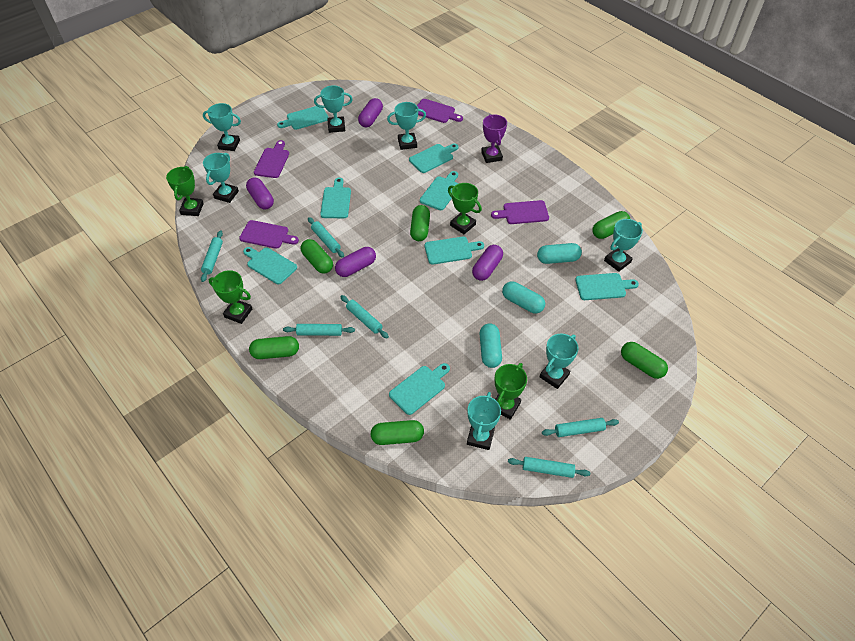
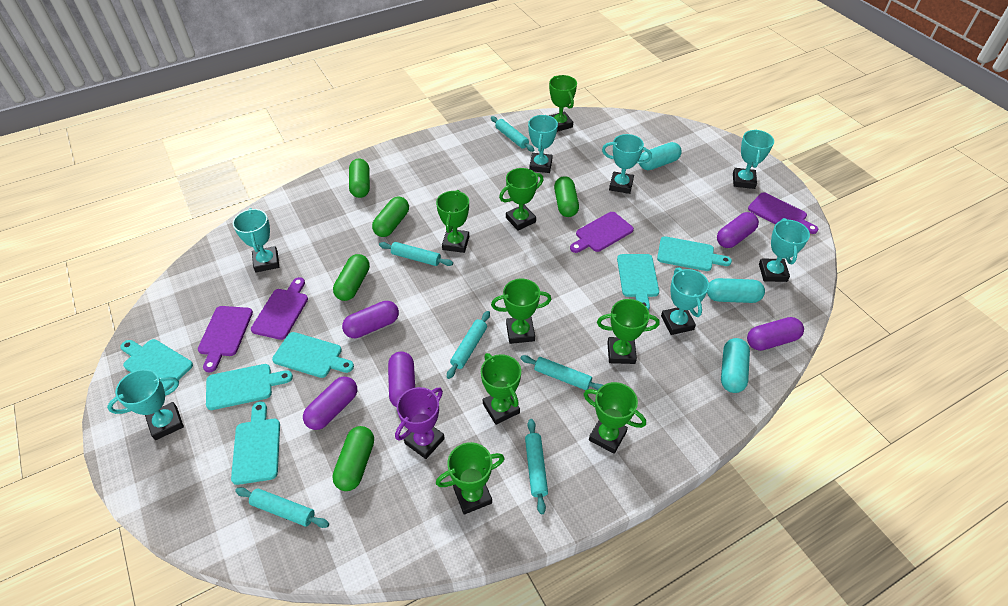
green capsule: [249,336,299,359] [301,239,333,274] [371,420,424,445] [410,205,430,241] [592,211,630,239] [621,342,668,379] = 6 -> [332,426,374,491] [333,254,370,301] [349,159,370,198] [372,196,409,237] [554,176,579,217] = 5
green trophy: [166,166,204,216] [209,270,252,324] [448,183,482,234] [494,363,527,420] = 4 -> [436,190,469,253] [436,442,505,515] [481,353,521,425] [491,279,551,344] [499,168,544,230] [549,75,577,132] [584,382,646,454] [597,299,660,364] = 8
purple capsule: [246,177,274,210] [335,247,376,277] [358,98,383,127] [472,245,503,281] = 4 -> [303,377,357,430] [342,301,399,338] [388,351,415,407] [717,212,759,248] [747,317,804,351] = 5
turquoise cutting board: [243,247,297,284] [277,106,329,130] [320,178,351,218] [389,363,450,415] [409,143,458,173] [420,171,459,210] [424,237,484,265] [575,273,639,300] = 8 -> [120,339,193,391] [206,364,293,410] [231,402,280,485] [272,332,354,378] [617,254,659,310] [657,236,732,271] = 6

